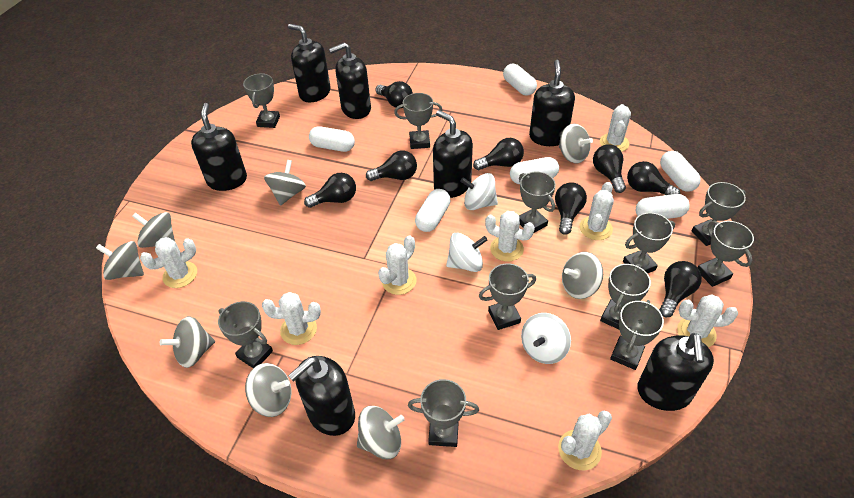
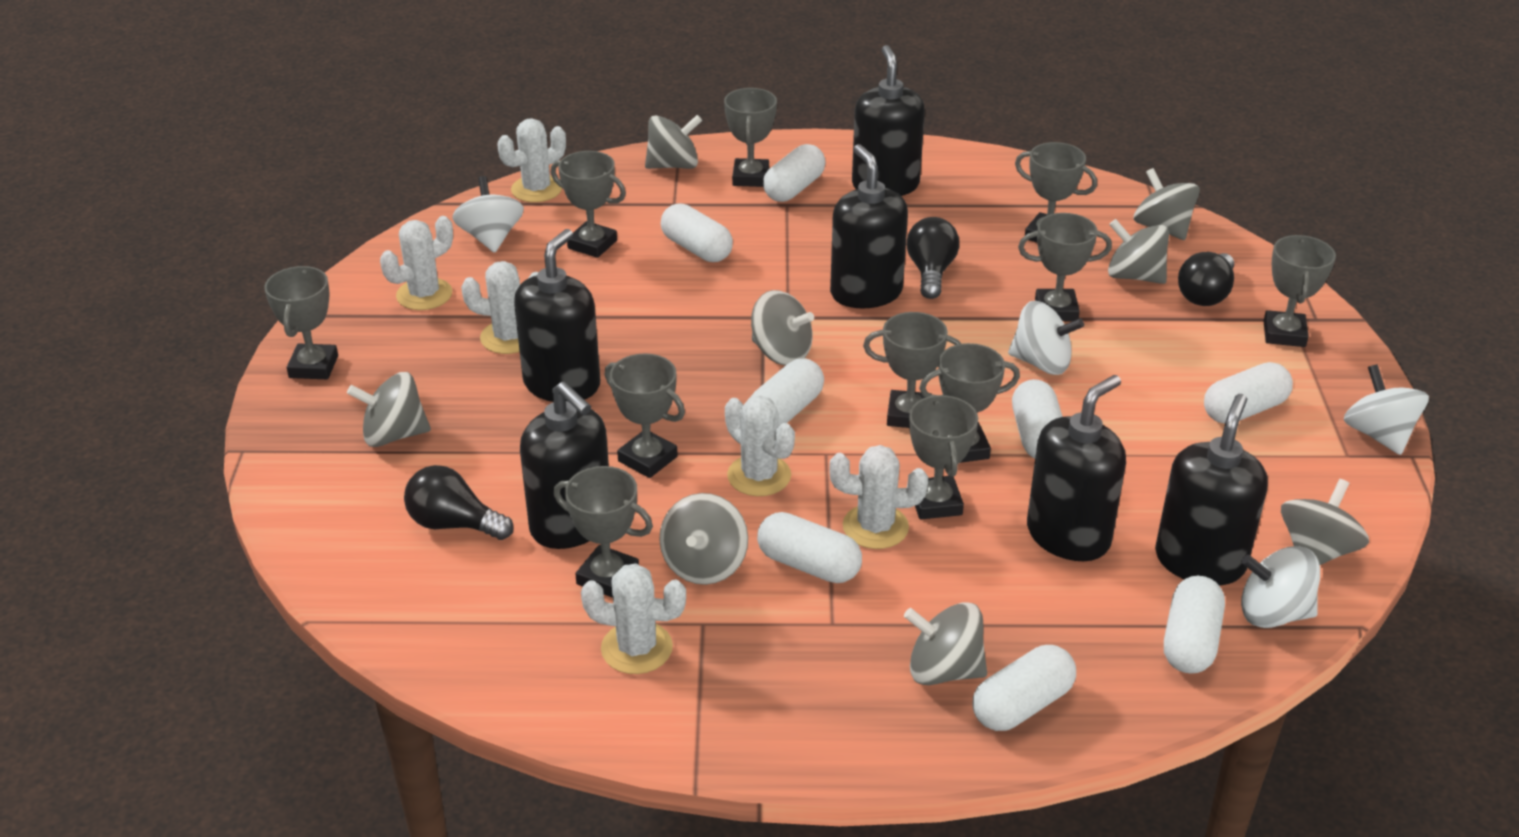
black light bulb: [304,173,356,208] [366,151,417,181] [375,81,413,108] [473,138,524,170] [555,182,587,235] [593,144,626,193] [627,161,680,195] [659,261,702,317] = 8 -> [404,465,514,540] [906,217,959,299] [1178,252,1234,306] = 3
black soap dispenser: [191,103,247,191] [288,24,330,103] [288,356,355,436] [329,43,371,119] [433,110,473,198] [529,60,575,146] [637,333,714,411] = 7 -> [514,229,600,402] [520,382,609,549] [830,144,908,309] [852,45,925,196] [1027,375,1126,561] [1155,394,1268,585] = 6
white cactus: [140,237,197,288] [262,292,321,345] [378,235,416,295] [485,211,535,262] [558,411,612,470] [579,182,614,240] [600,104,631,152] [677,294,738,347] = 8 -> [380,216,453,310] [461,261,538,354] [497,118,566,202] [581,563,686,674] [725,395,795,496] [829,445,928,549] = 6
white capsule: [309,126,355,152] [415,189,450,232] [503,64,537,96] [510,157,559,184] [636,194,690,219] [660,151,701,192] = 6 -> [661,203,733,262] [751,358,824,427] [757,512,862,583] [763,144,826,202] [973,645,1076,731] [1012,379,1063,459] [1164,576,1225,673] [1204,362,1293,424] = 8
white spinning top: [446,233,488,272] [460,173,498,210] [521,313,571,364] = 3 -> [452,176,524,253] [1008,301,1084,375] [1241,546,1320,628] [1344,364,1429,455] = 4

